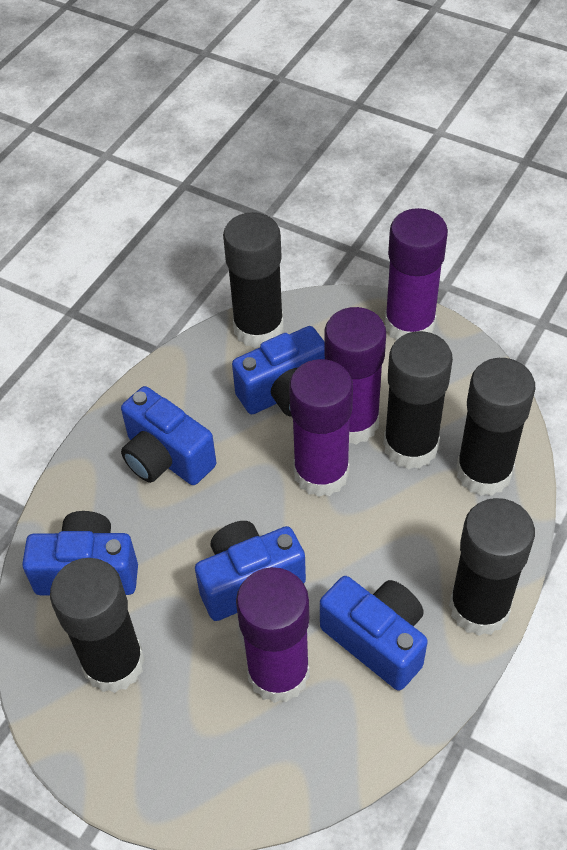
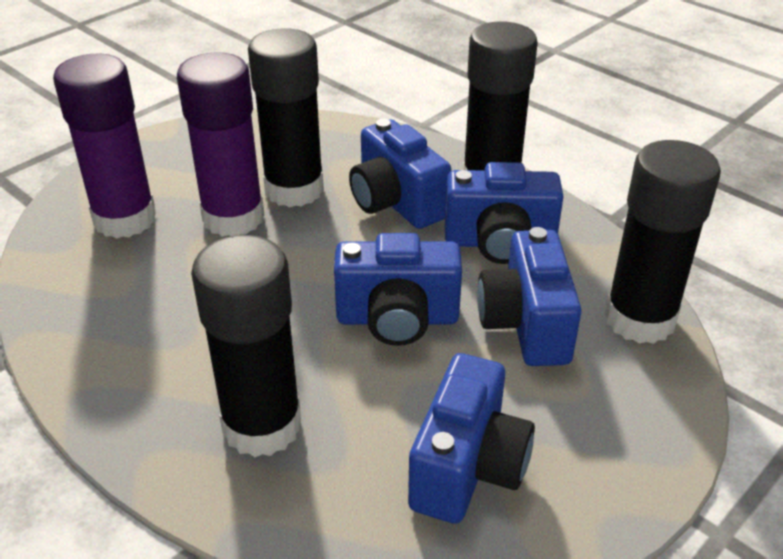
black glue stick: [50,558,145,693] [223,212,284,348] [384,331,453,469] [449,498,535,636] [456,358,536,496] = 5 -> [191,235,302,457] [248,28,324,207] [463,22,538,171] [605,140,721,344] = 4
purple glue stick: [236,567,310,703] [289,359,353,497] [325,307,386,445] [385,208,448,340] = 4 -> [53,53,156,239] [177,52,264,237] = 2

